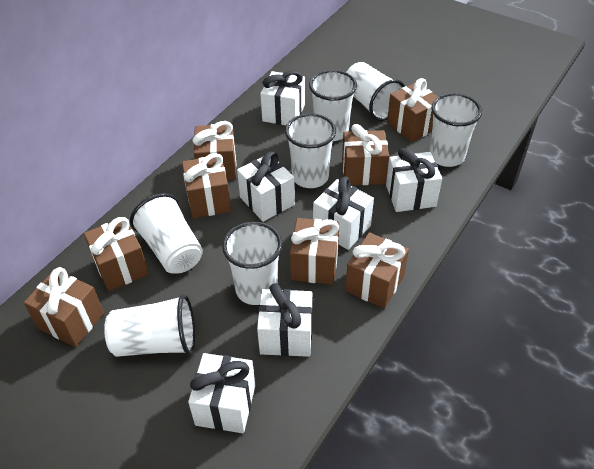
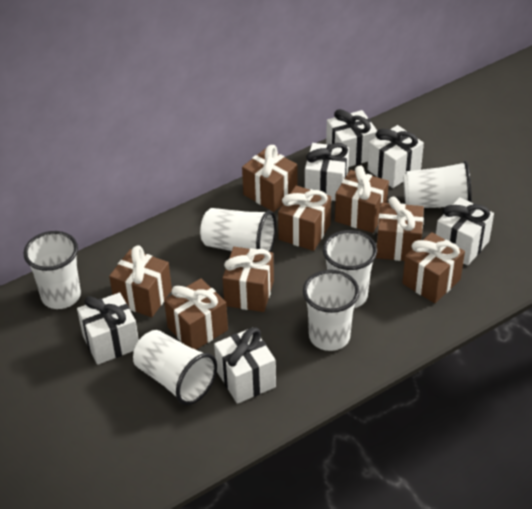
white cup: [104,294,195,357] [130,193,203,274] [222,222,282,305] [285,113,336,188] [309,70,357,141] [346,62,405,121] [429,93,482,167] = 7 -> [23,231,81,309] [133,330,217,405] [200,208,276,252] [303,270,359,351] [323,230,377,308] [403,161,472,208] = 6

